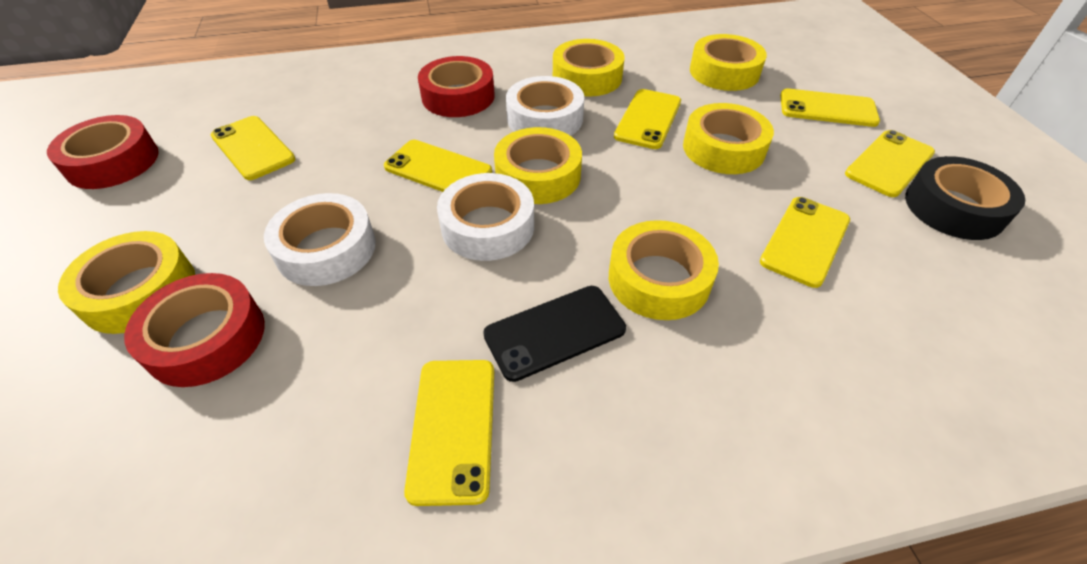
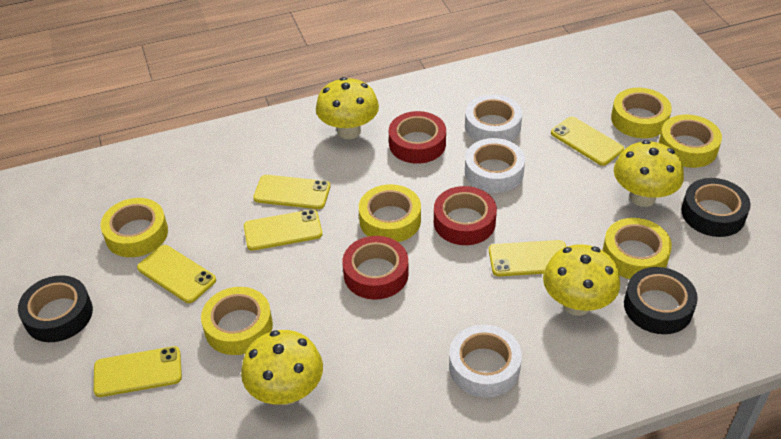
black phone: [483,286,626,382] = 1 -> none = 0
black tape: [905,156,1025,240] = 1 -> [18,275,93,342] [624,267,698,334] [681,178,751,237] = 3
yellow mushroom: none = 0 -> [241,330,323,405] [316,77,379,139] [543,244,620,316] [614,140,684,207] = 4
yellow phone: [211,116,295,180] [384,140,492,192] [404,360,494,506] [614,89,681,149] [760,197,850,288] [780,88,880,127] [845,130,935,197] = 7 -> [94,346,182,397] [137,245,216,303] [244,209,322,251] [253,175,330,209] [489,240,566,276] [551,117,624,166] = 6

